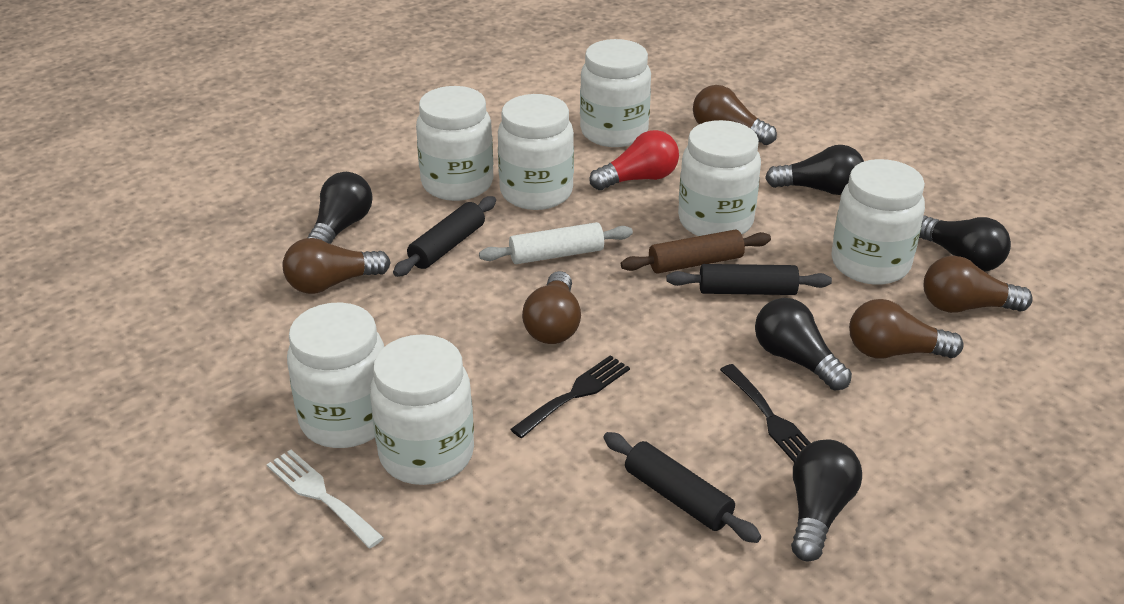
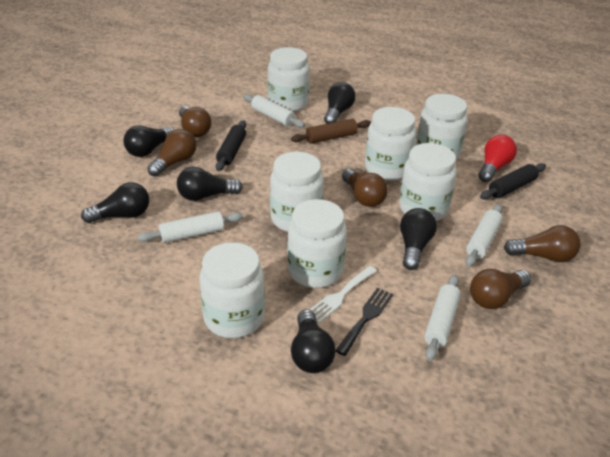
black fork: [510,355,630,438] [720,364,811,463] = 2 -> [336,288,393,356] = 1
black light bulb: [307,172,373,244] [755,298,852,391] [765,145,864,195] [791,439,862,562] [919,216,1011,271] = 5 -> [81,182,149,223] [123,125,174,157] [177,167,243,201] [291,309,336,373] [324,82,356,124] [400,208,437,270] = 6
black rolling pin: [393,196,496,277] [603,432,761,543] [667,264,832,295] = 3 -> [216,121,246,171] [480,163,546,199] = 2
white rolling pin: [479,222,633,264] = 1 -> [138,211,243,243] [243,94,305,128] [424,275,461,361] [466,204,503,267] = 4

